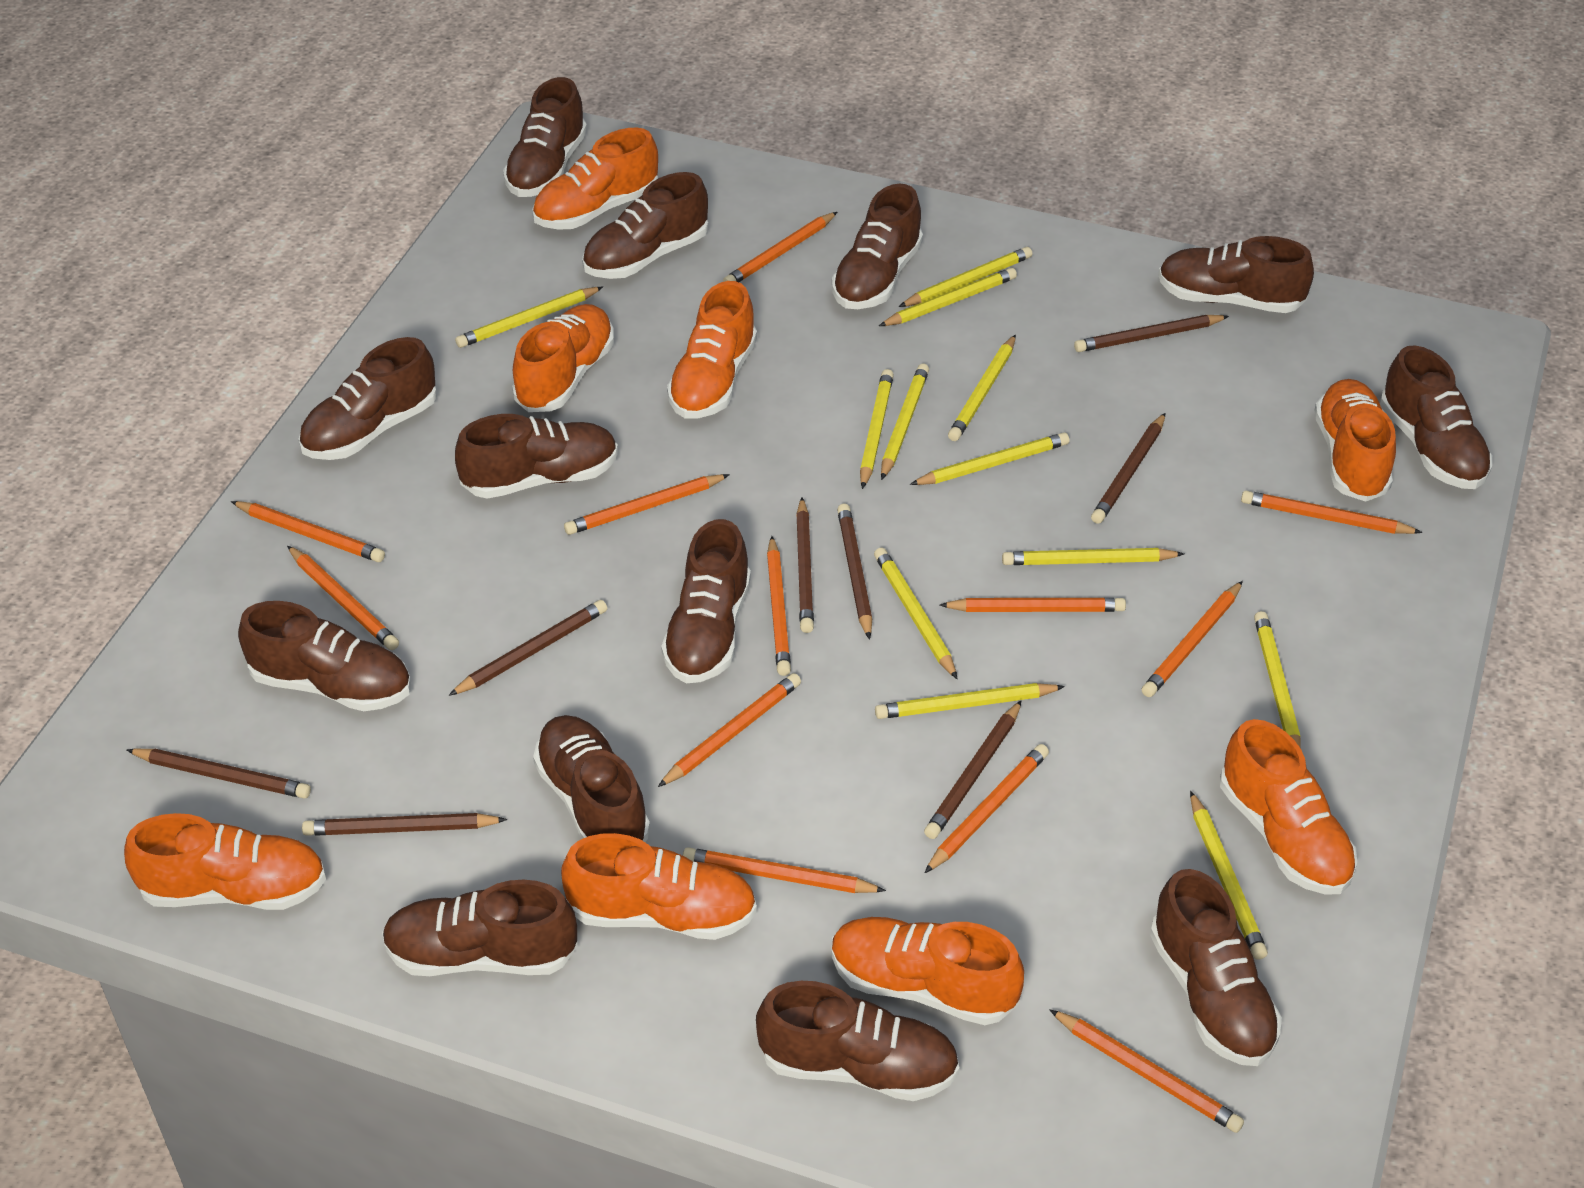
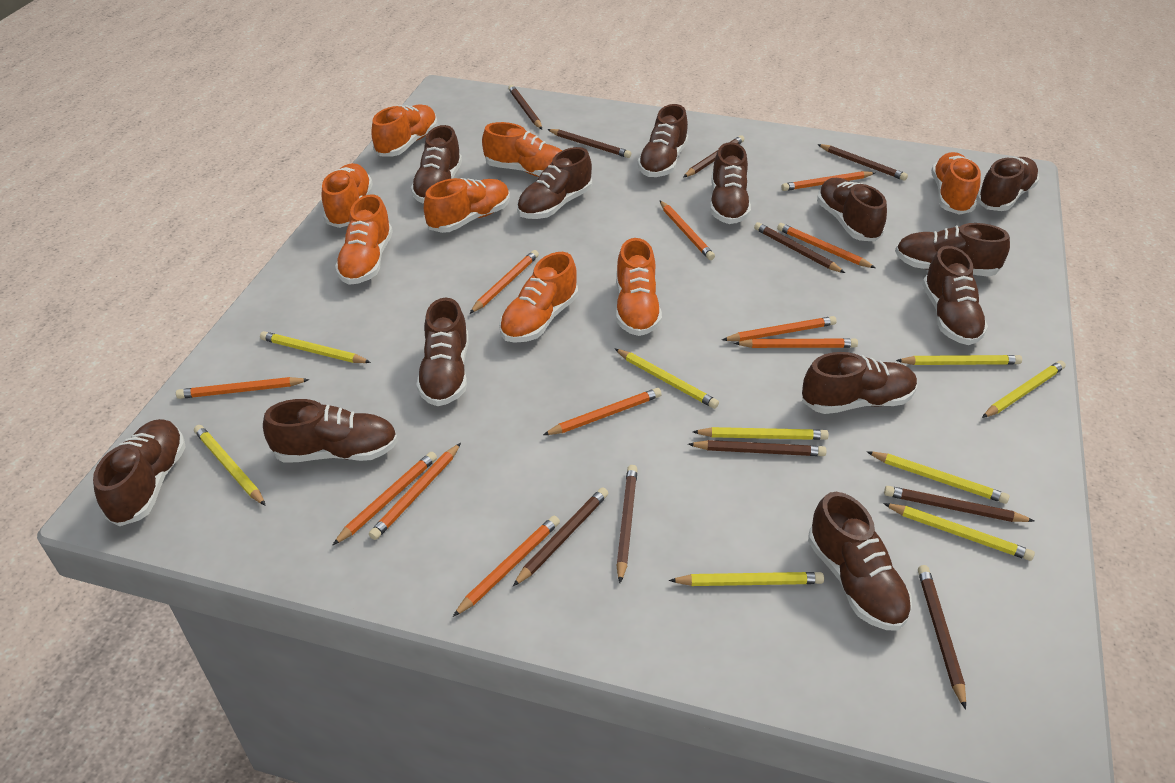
brown pencil: [126,748,311,798] [302,813,507,836] [448,600,607,696] [796,498,814,633] [837,503,872,640] [924,700,1022,839] [1074,315,1229,352] [1091,413,1165,524] = 8 -> [508,85,542,129] [513,488,608,586] [547,129,631,158] [616,465,638,583] [684,135,744,177] [688,440,826,456] [754,222,845,273] [817,144,908,181] [884,486,1034,522] [918,565,966,710] = 10
orange pencil: [231,501,385,562] [287,546,399,650] [564,474,730,535] [658,673,801,787] [683,847,886,893] [723,212,837,282] [767,536,791,676] [925,744,1049,873] [939,598,1126,612] [1049,1009,1244,1133] [1141,581,1243,697] [1241,491,1422,534] = 12 -> [176,377,309,399] [333,452,437,545] [369,443,461,540] [453,516,560,617] [469,250,539,314] [543,388,662,435] [659,200,715,260] [722,316,837,341] [734,338,858,348] [777,223,875,268] [781,171,875,191] = 11
yellow pencil: [455,287,603,348] [860,369,894,489] [874,548,957,679] [875,683,1065,719] [879,268,1017,326] [881,364,929,480] [899,247,1032,307] [910,432,1070,485] [948,334,1016,441] [1002,548,1184,565] [1190,791,1268,960] [1254,611,1301,748] = 12 -> [194,425,266,506] [260,331,371,363] [615,349,719,409] [669,572,824,586] [693,427,829,440] [867,451,1010,504] [883,503,1035,561] [896,355,1022,365] [982,360,1066,418] = 9

